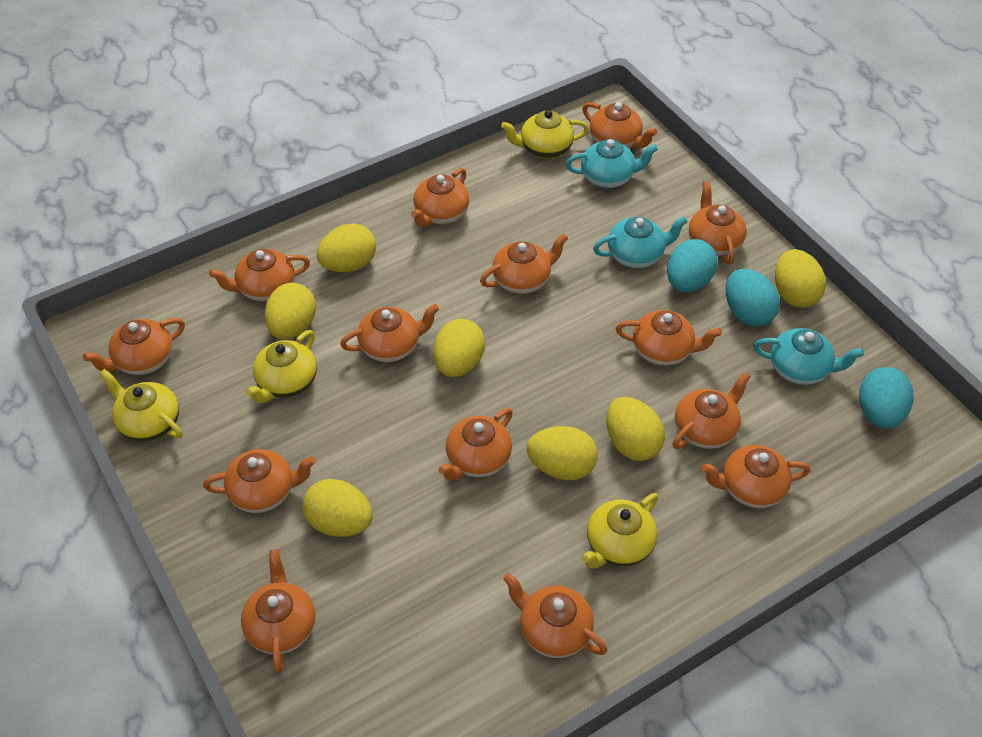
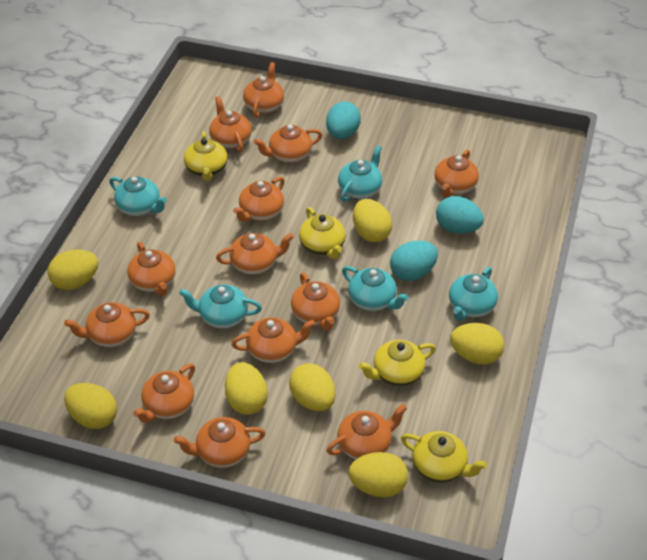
orange teapot: [83,318,185,375] [203,449,316,513] [209,249,310,301] [241,549,316,673] [340,304,439,362] [411,168,469,227] [438,408,513,481] [480,233,568,294] [503,573,607,658] [582,102,657,148] [616,310,722,366] [672,373,750,449] [688,181,746,264] [701,445,811,508] = 14 -> [64,302,150,347] [127,242,176,296] [133,364,195,423] [174,417,266,468] [209,96,252,152] [216,233,294,275] [231,317,315,363] [233,177,285,222] [243,62,284,118] [254,124,322,163] [291,272,340,331] [327,404,407,460] [434,149,479,197] = 13
turquoise teapot: [566,139,658,188] [593,216,688,268] [753,328,864,385] = 3 -> [109,176,167,216] [179,285,262,329] [338,145,382,202] [342,266,409,311] [449,267,498,321] = 5

